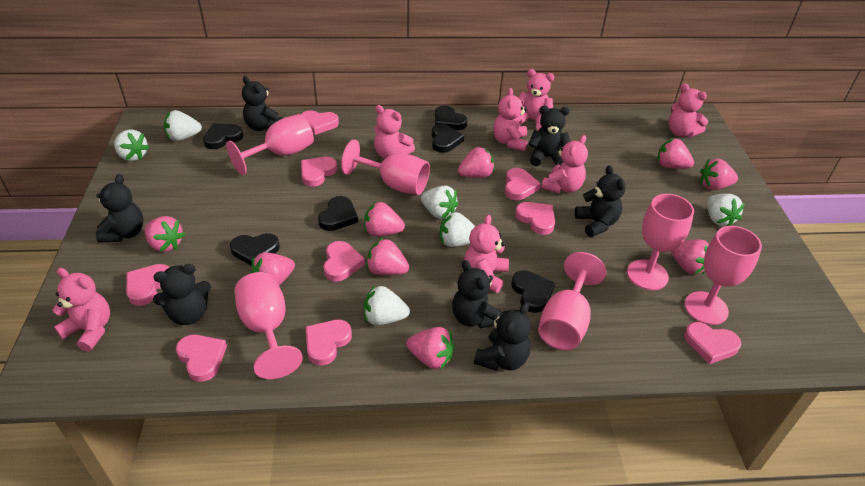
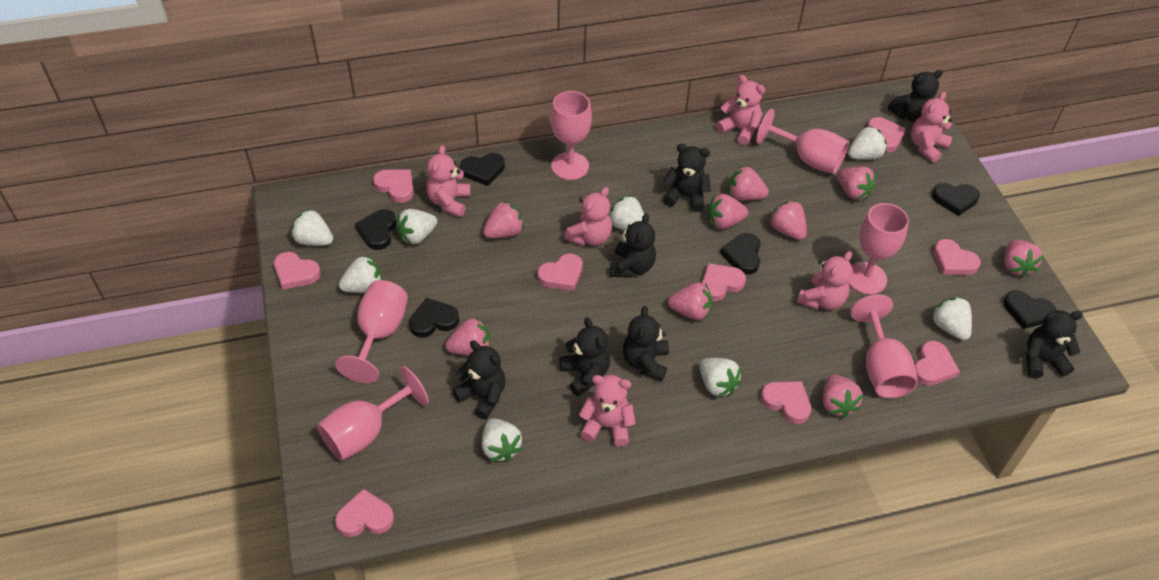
pink teddy bear: [52,268,110,352] [374,105,415,159] [464,215,509,293] [493,88,528,151] [518,69,554,130] [541,135,588,193] [669,83,708,137] = 7 -> [426,145,471,217] [564,187,612,246] [579,375,636,447] [716,75,765,145] [797,251,853,310] [911,92,953,163] = 6
white strawberry: [114,130,150,161] [164,110,202,141] [364,285,410,325] [421,186,459,219] [440,212,475,247] [707,194,745,226] = 6 -> [291,208,333,246] [339,255,382,293] [396,209,437,244] [482,418,523,462] [609,195,644,230] [699,358,742,398] [848,126,887,160] [931,297,972,340] = 8

